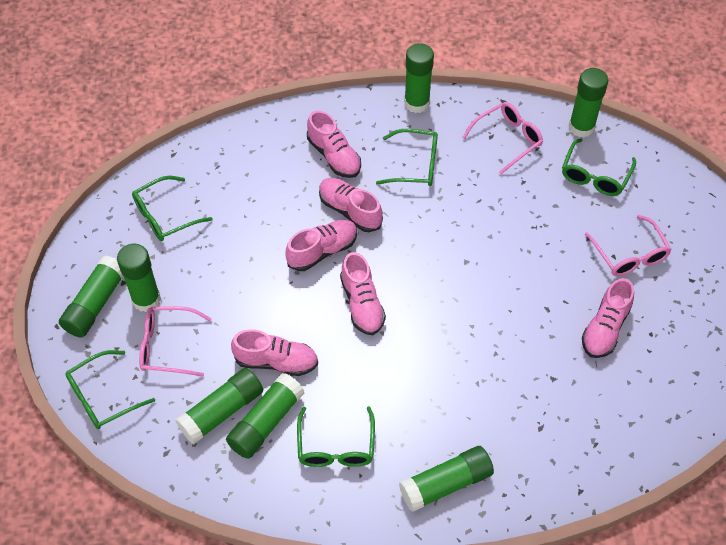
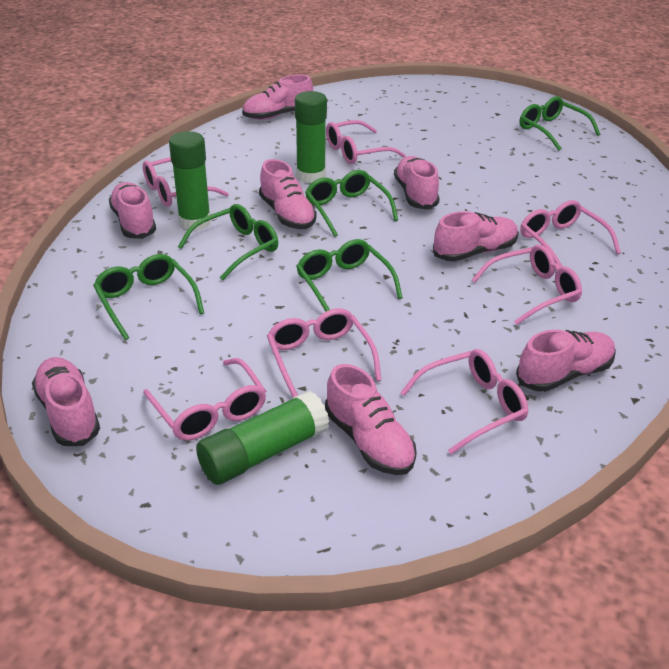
green glue stick: [59,255,124,338] [117,244,161,312] [175,368,263,444] [226,373,304,459] [399,446,494,512] [404,43,434,113] [569,68,608,138] = 7 -> [169,131,211,231] [196,391,329,485] [295,91,327,183] = 3
pink glasses: [139,306,212,377] [462,102,543,175] [585,215,672,276] = 3 -> [143,157,229,207] [143,358,266,441] [267,308,381,397] [326,120,406,164] [400,349,528,455] [472,245,582,325] [520,200,621,267] = 7
pink shoe: [231,329,318,376] [285,220,358,271] [307,110,361,178] [319,178,383,232] [340,252,386,335] [582,278,634,358] = 6 -> [32,357,100,446] [109,182,156,239] [242,75,313,120] [259,159,317,229] [325,364,417,475] [394,156,440,210] [433,211,519,262] [516,330,616,392] = 8

